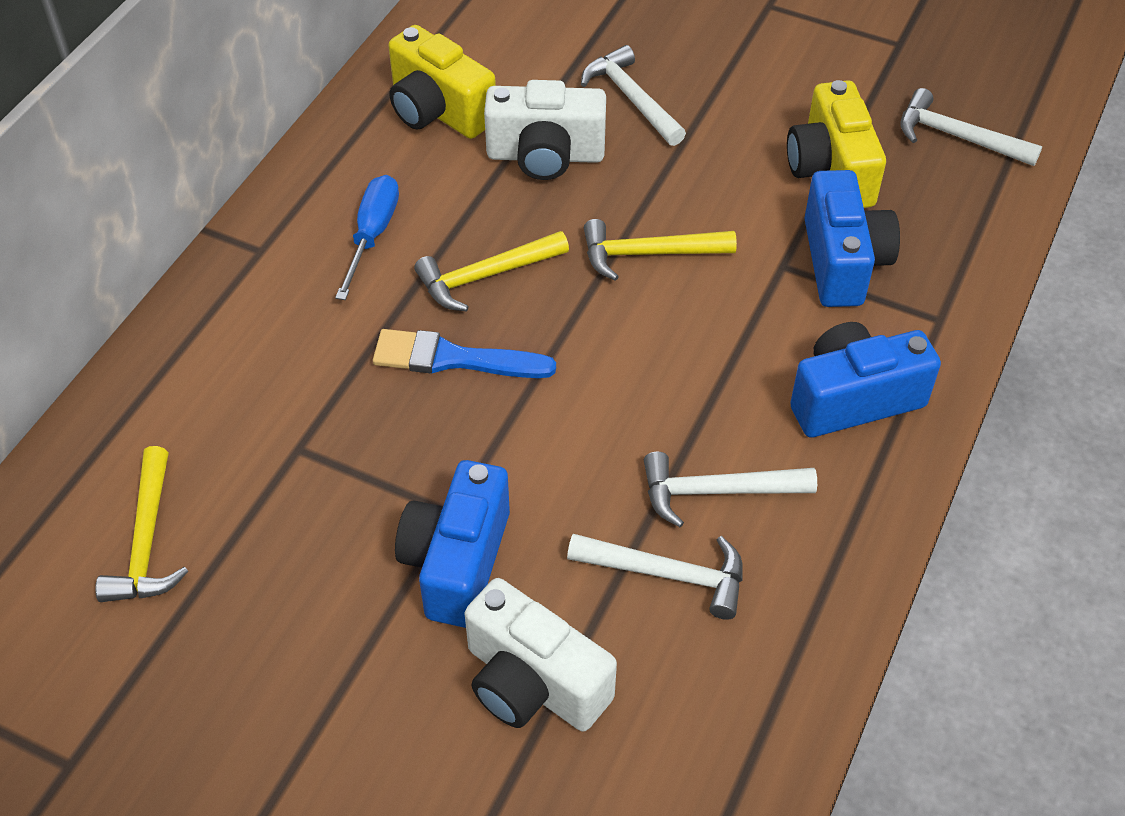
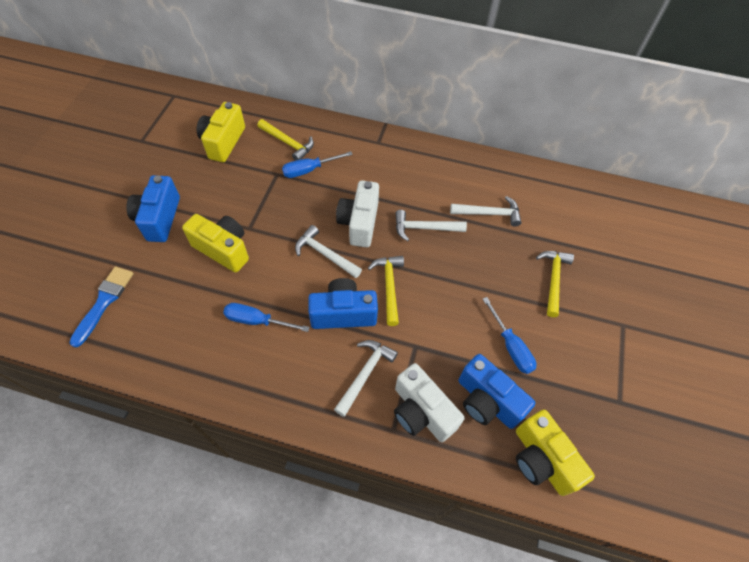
blue screwdriver: [335,175,399,300] = 1 -> [223,303,310,332] [282,151,353,178] [483,297,537,374] = 3
yellow camera: [388,25,496,139] [787,80,886,208] = 2 -> [182,214,249,273] [197,102,245,162] [516,410,595,496] = 3

